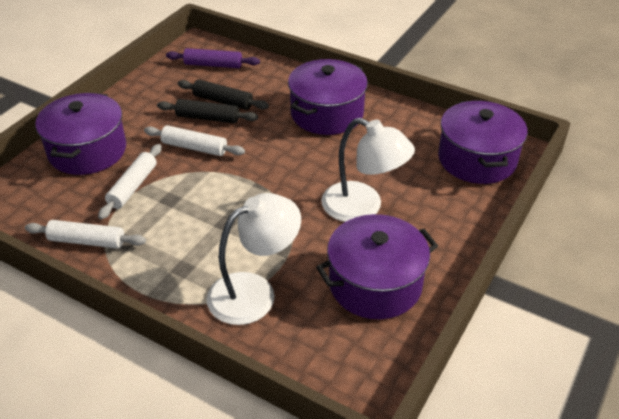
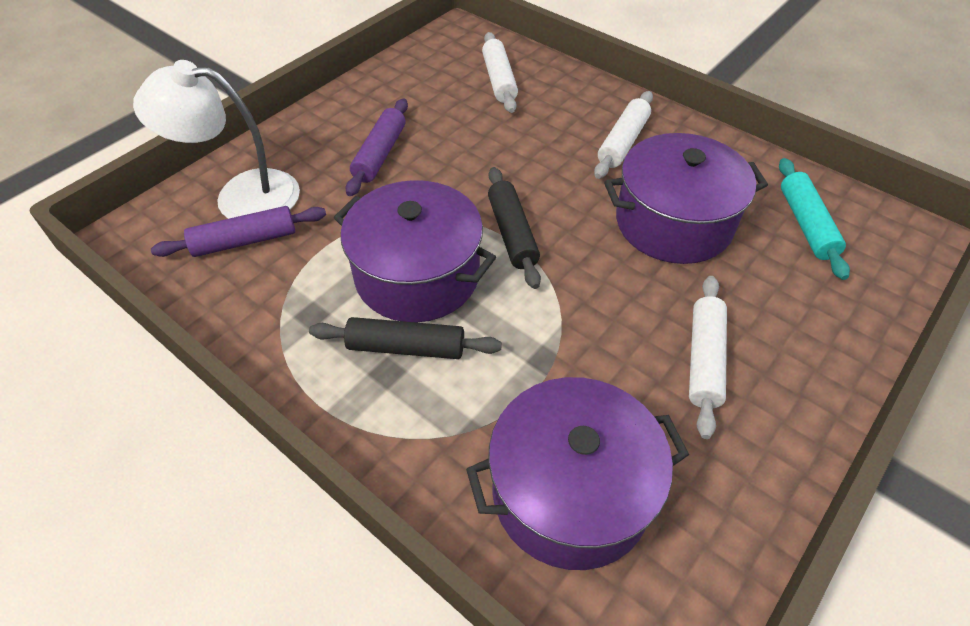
purple pot: [35,93,126,175] [288,59,368,135] [316,214,438,319] [438,100,528,184] = 4 -> [334,180,496,323] [466,377,689,570] [604,133,768,264] = 3
purple rolling pin: [166,48,260,68] = 1 -> [151,206,326,257] [346,98,408,196] = 2
turquoise rolling pin: none = 0 -> [779,158,850,280] = 1
white lamp: [206,193,301,325] [321,118,415,222] = 2 -> [133,60,300,219] = 1

